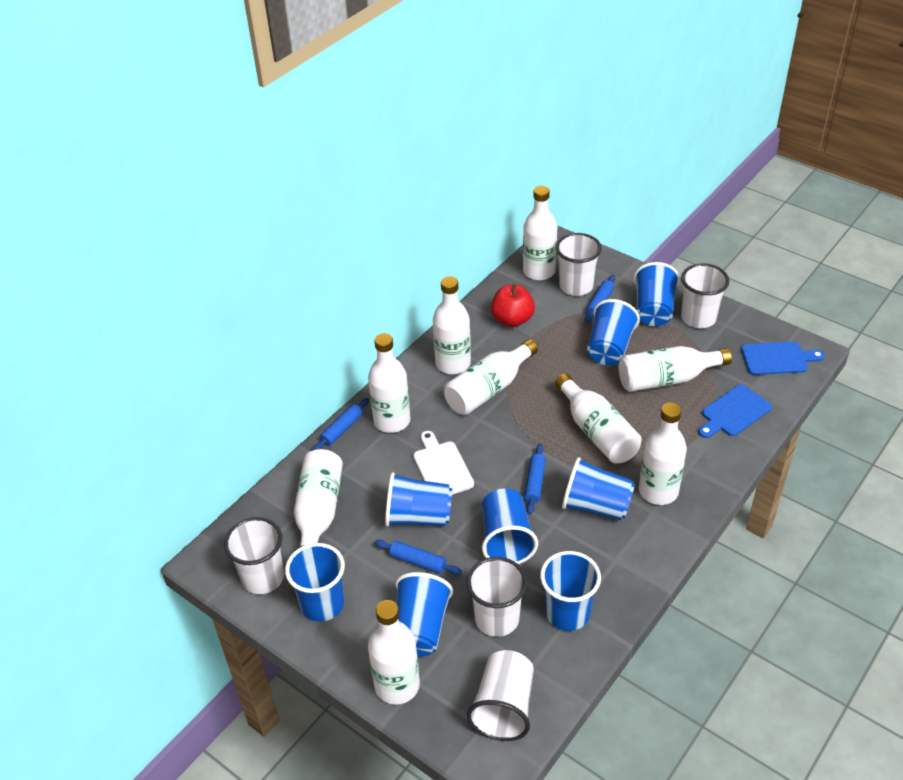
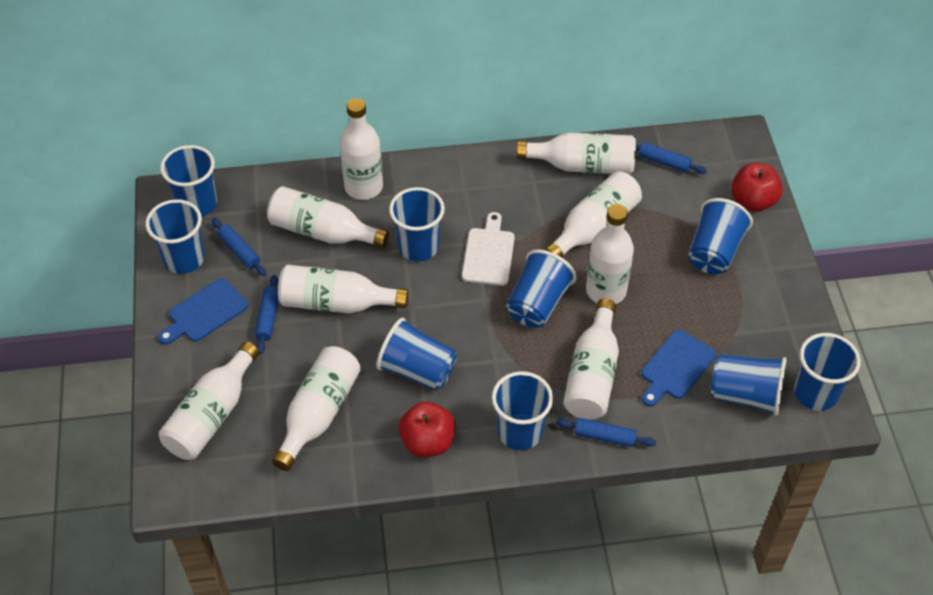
blue cup: [285,543,345,622] [385,472,452,527] [396,572,453,657] [482,488,538,564] [540,551,601,631] [562,457,635,520] [587,299,640,365] [634,262,680,326] = 8 -> [145,199,205,274] [160,145,217,217] [376,318,457,390] [389,187,445,261] [492,371,553,450] [506,249,577,328] [688,198,753,274] [711,354,787,416] [794,333,861,411] = 9
red apple: [491,284,535,327] = 1 -> [398,402,455,457] [731,163,783,211] = 2
white cup: [224,517,284,594] [467,557,527,637] [467,650,534,741] [556,233,602,296] [681,263,729,328] = 5 -> none = 0

